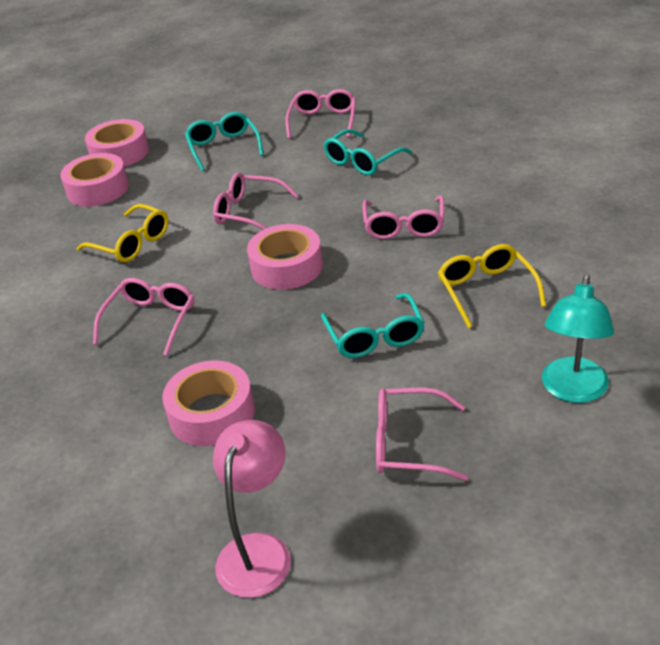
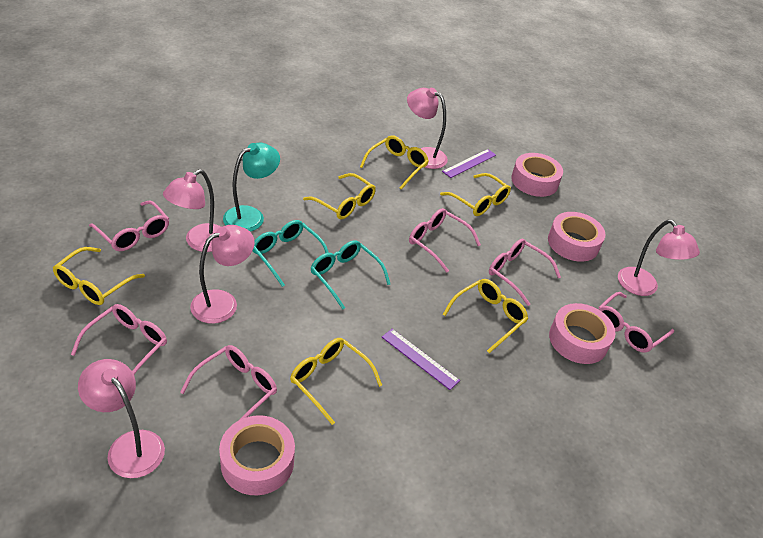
pink glasses: [93,278,195,356] [213,172,299,230] [285,89,356,139] [362,196,444,239] [376,388,468,481] = 5 -> [71,304,167,374] [89,200,169,251] [180,345,277,421] [409,208,481,272] [489,239,561,306] [598,292,674,353] = 6
pink lamp: [213,420,291,598] = 1 -> [78,359,165,478] [163,169,221,252] [190,225,255,324] [407,88,448,169] [618,220,700,296] = 5
purple ruler: none = 0 -> [382,329,460,390] [442,149,496,178] = 2
turquoise glasses: [185,112,264,171] [321,293,425,358] [323,129,412,175] = 3 -> [253,220,329,287] [311,240,390,310] = 2
yellow glasses: [77,204,169,262] [438,244,546,328] = 2 -> [53,247,145,305] [290,338,382,425] [303,173,376,219] [360,135,429,190] [440,173,511,216] [443,279,528,353] = 6

